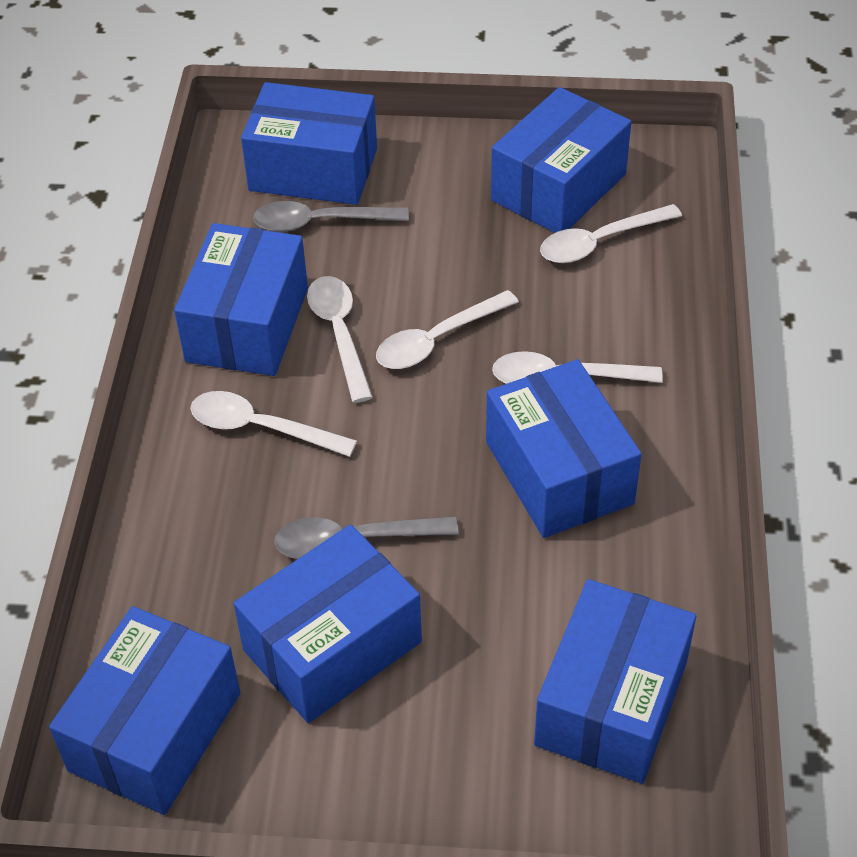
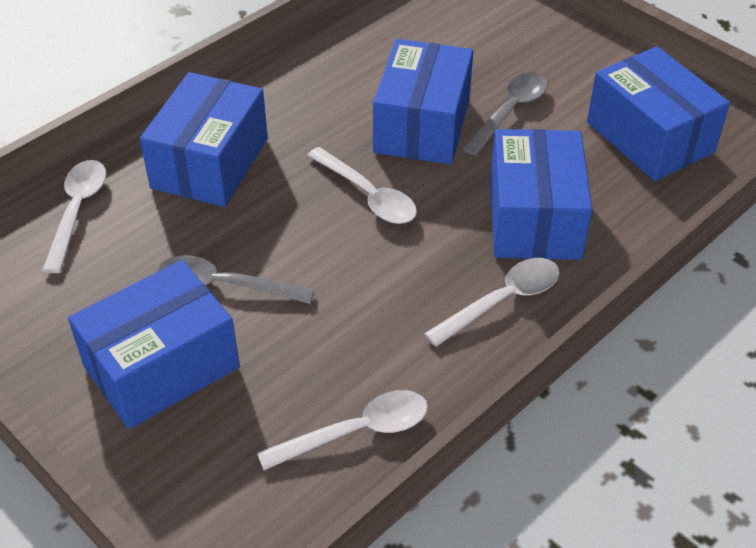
blue box: [49,606,240,815] [174,223,308,376] [234,525,422,723] [241,82,377,205] [486,359,642,538] [491,87,631,233] [534,579,696,784] = 7 -> [68,260,240,429] [140,72,268,207] [373,39,473,165] [490,129,592,260] [587,46,730,181] = 5
white spoon: [190,391,357,457] [307,276,373,403] [376,290,519,369] [492,351,663,384] [540,204,682,263] = 5 -> [42,160,107,273] [257,390,428,470] [307,147,417,224] [424,258,560,347] = 4

